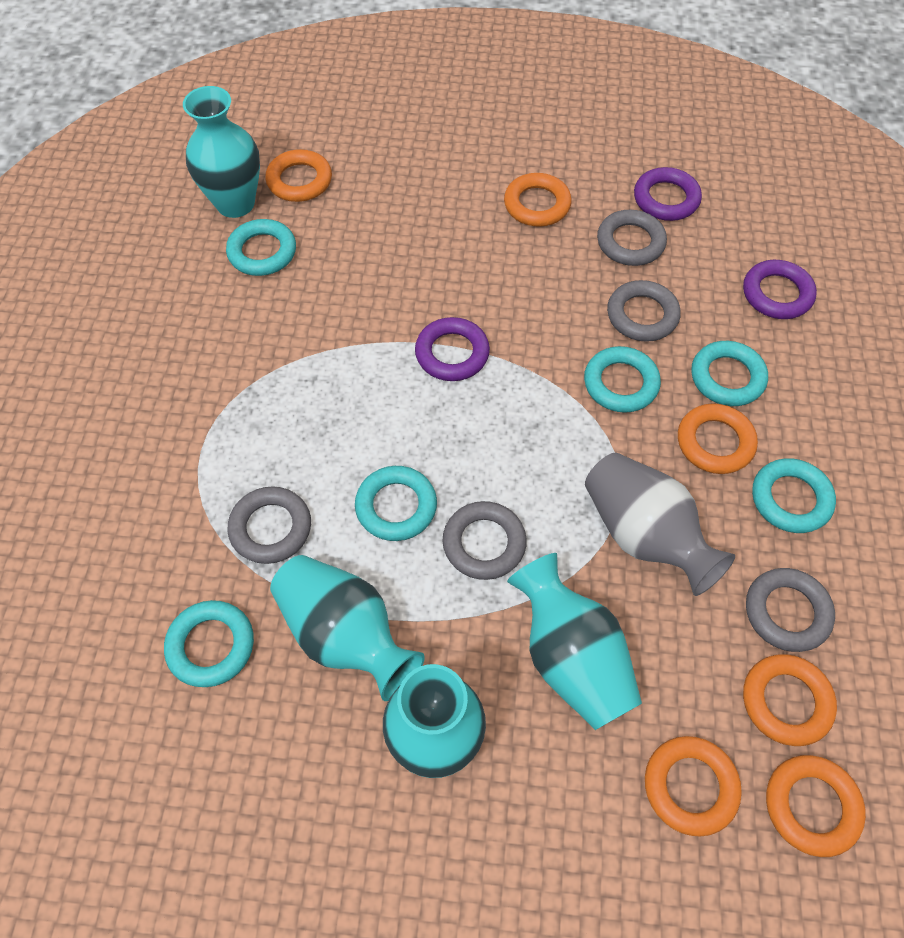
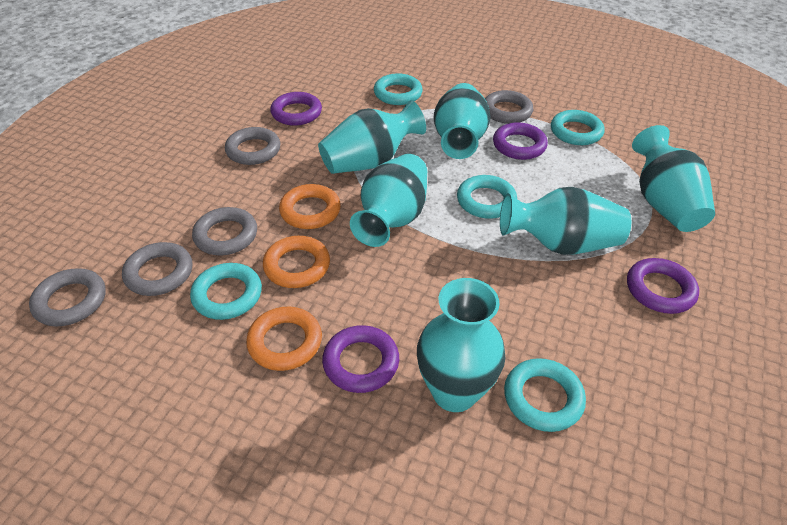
grey vase: [585,452,735,596] = 1 -> none = 0
orange ring: [265,149,332,202] [504,173,572,227] [645,736,742,837] [678,403,758,474] [743,654,837,746] [766,755,866,857] = 6 -> [246,307,322,371] [263,236,330,288] [279,184,341,229] = 3
purple ring: [415,317,490,381] [634,167,702,221] [743,260,817,319] = 3 -> [270,92,322,126] [322,325,399,393] [493,122,548,160] [627,258,699,314] = 4
turquoise ring: [164,600,254,687] [226,219,296,276] [355,466,437,541] [584,346,661,413] [691,341,768,406] [752,458,836,533] = 6 -> [190,263,262,320] [374,73,423,105] [457,175,517,219] [504,358,586,432] [551,110,604,145] = 5
turquoise vase: [183,86,260,218] [270,555,425,701] [383,664,486,778] [507,553,642,730] = 4 -> [318,100,426,174] [350,154,427,247] [417,278,506,412] [434,83,490,159] [500,187,631,255] [632,125,715,232] = 6

